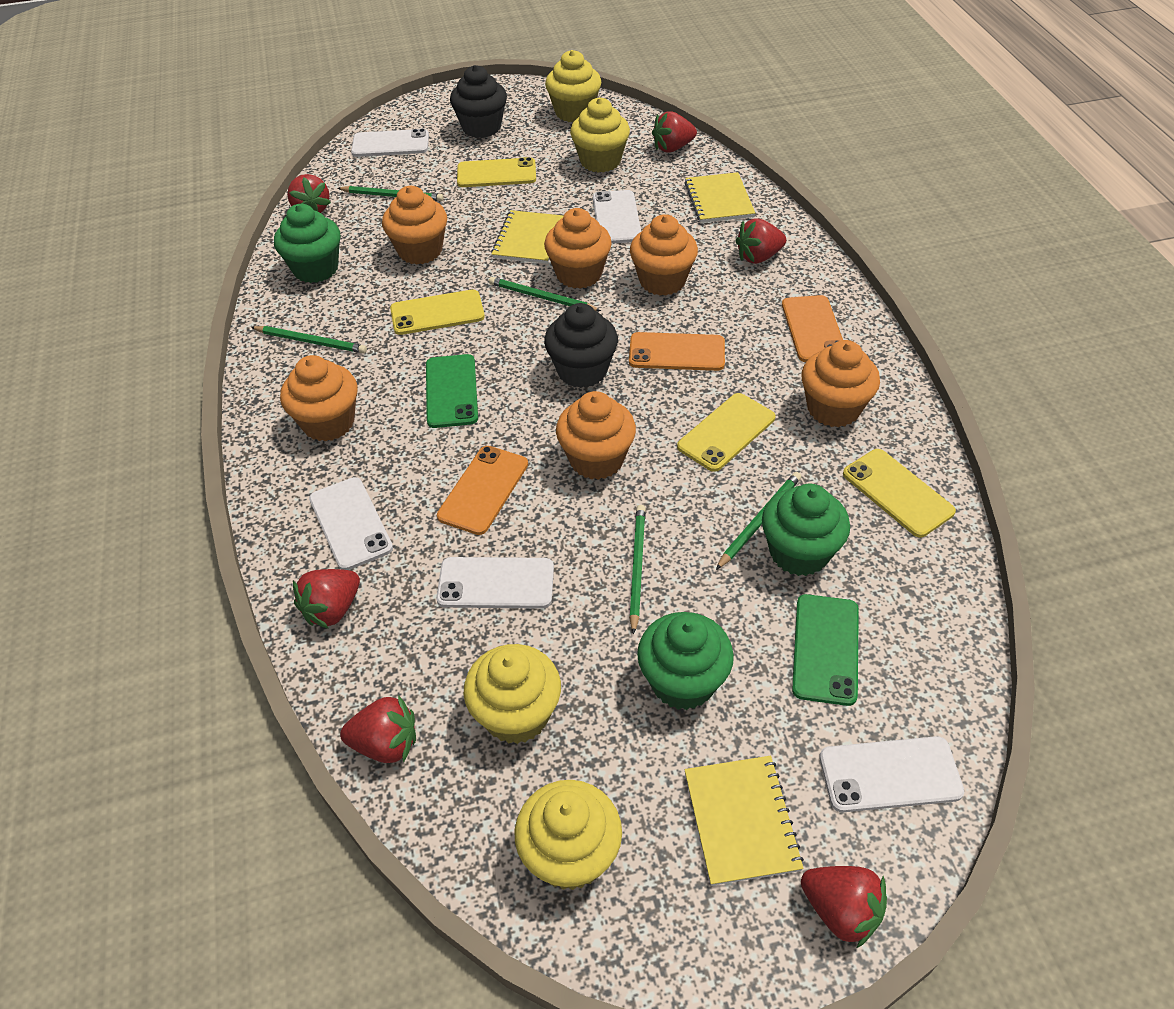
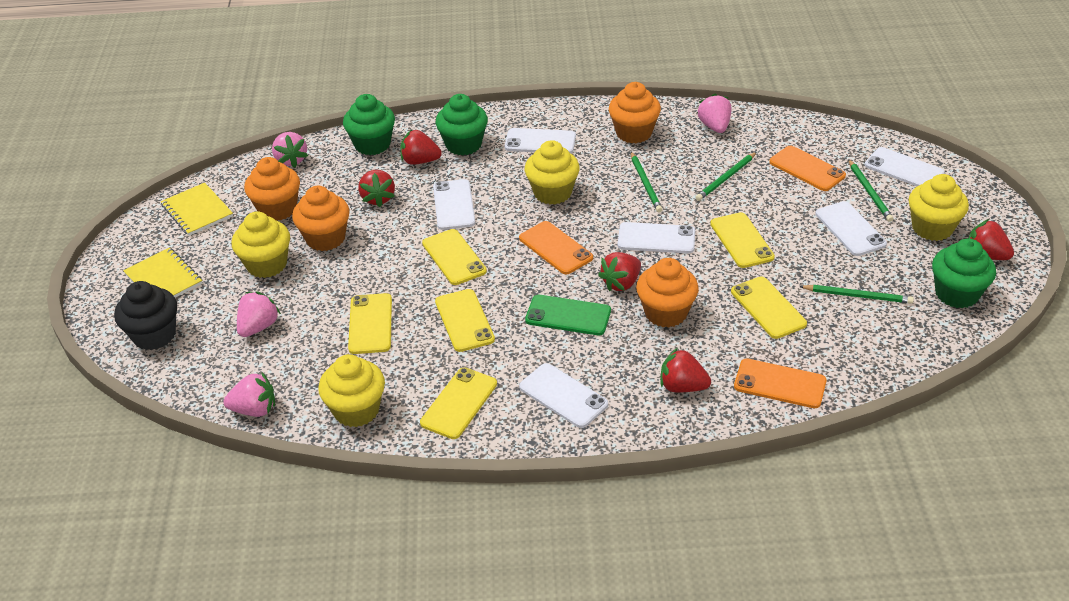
black cupcake: [450,65,507,138] [544,303,618,388] = 2 -> [114,281,177,350] = 1
green pencil: [251,326,367,353] [337,186,443,201] [489,277,601,311] [629,505,646,635] [716,472,801,570] = 5 -> [631,152,663,212] [695,152,757,201] [799,285,914,304] [848,159,894,222] = 4
green phone: [426,354,478,428] [792,594,859,706] = 2 -> [525,295,611,335] = 1
orange cupcake: [280,355,357,441] [382,186,447,264] [544,208,612,289] [556,391,636,480] [630,214,698,296] [801,340,880,427] = 6 -> [244,157,300,221] [292,186,350,251] [609,82,661,143] [636,258,699,328] = 4
pink strawberry: none = 0 -> [223,372,275,417] [237,292,281,337] [272,132,308,168] [697,94,731,133] = 4
red strawberry: [287,174,331,213] [293,569,360,629] [340,695,416,763] [652,111,697,152] [735,218,786,264] [801,866,887,948] = 6 -> [358,170,395,207] [400,130,442,165] [598,252,641,291] [661,348,711,392] [969,219,1014,260] = 5
white phone: [309,477,393,570] [351,129,429,157] [436,557,554,609] [593,190,641,244] [819,736,964,812] = 5 -> [433,179,475,230] [505,128,576,153] [519,363,608,428] [618,222,695,253] [815,201,887,256] [865,147,945,186] = 6
yellow notebook: [491,210,564,264] [684,756,804,886] [685,172,755,223] = 3 -> [123,248,202,298] [161,183,233,236] = 2
yellow phone: [390,289,485,335] [457,157,536,187] [677,393,775,472] [843,449,956,537] = 4 -> [348,293,392,354] [420,368,497,439] [422,229,487,285] [435,289,495,352] [710,212,775,268] [731,277,807,339] = 6

